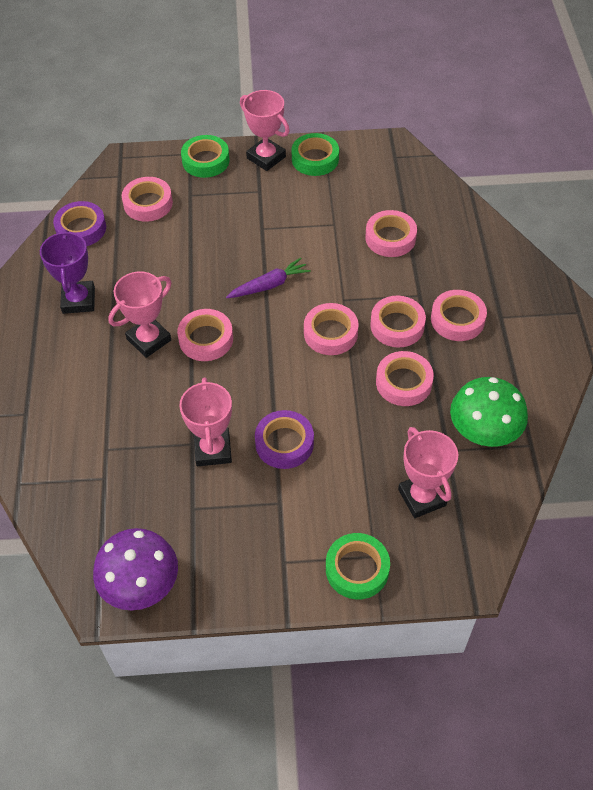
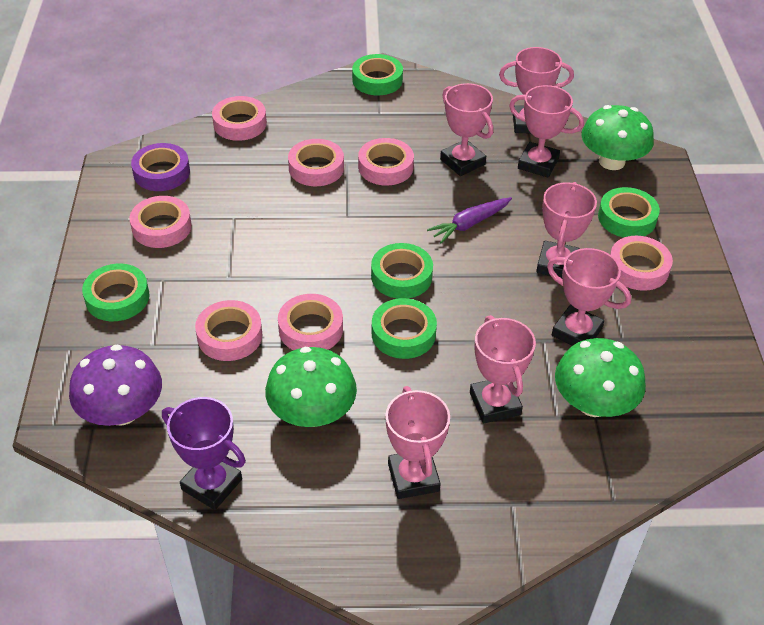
green mushroom: [450,377,528,447] = 1 -> [265,347,357,427] [555,338,646,417] [581,105,654,170] = 3
green tape: [181,135,229,178] [292,133,339,176] [326,533,390,599] = 3 -> [82,264,150,321] [352,54,403,95] [371,243,433,299] [372,298,437,359] [598,187,660,238] = 5
pink trophy: [108,271,172,358] [179,377,232,466] [240,90,290,171] [398,427,458,518] = 4 -> [385,386,450,499] [440,83,493,176] [470,315,536,423] [499,47,574,133] [509,85,584,178] [536,182,597,278] [547,248,631,346] = 7
purple tape: [53,201,106,246] [255,410,314,469] = 2 -> [131,143,190,191] = 1

